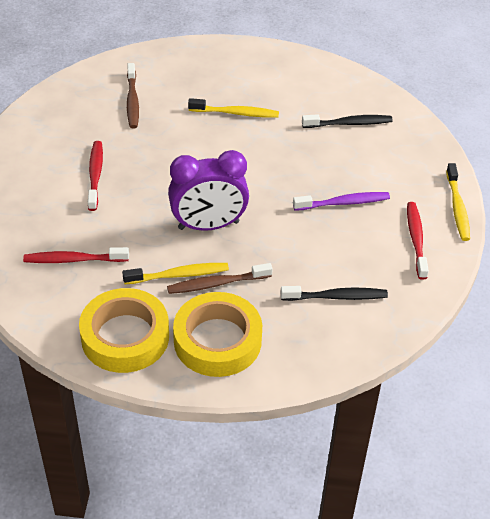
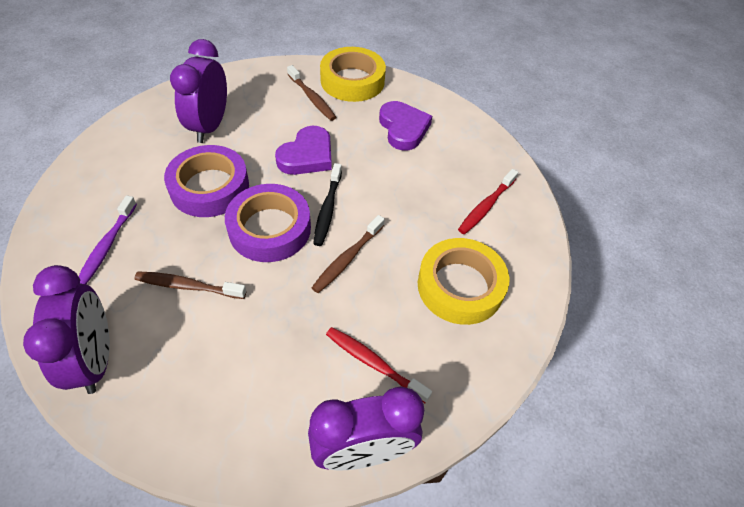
black toothbrush: [281,286,388,301] [302,114,393,128] = 2 -> [313,163,342,246] = 1
brown toothbrush: [127,63,139,129] [167,263,273,294] = 2 -> [134,272,246,299] [287,65,336,121] [311,215,385,293] = 3
purple clock: [168,150,249,231] = 1 -> [23,265,110,394] [170,39,227,143] [308,386,424,470] = 3
purple heart: none = 0 -> [275,126,332,175] [379,101,432,151] = 2
purple tape: none = 0 -> [164,145,249,217] [225,184,311,262] = 2
red toothbrush: [23,247,129,263] [88,141,103,211] [407,202,429,280] = 3 -> [326,327,432,403] [458,169,518,234] = 2
yellow toothbrush: [122,263,229,284] [188,98,279,118] [446,163,470,241] = 3 -> none = 0

